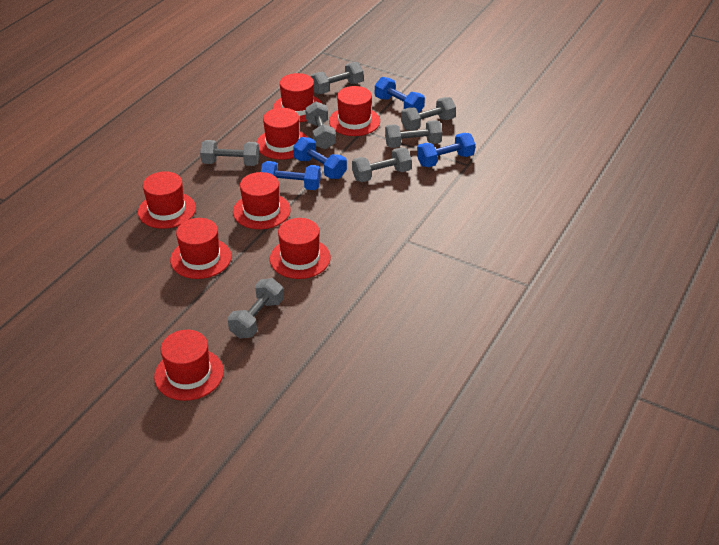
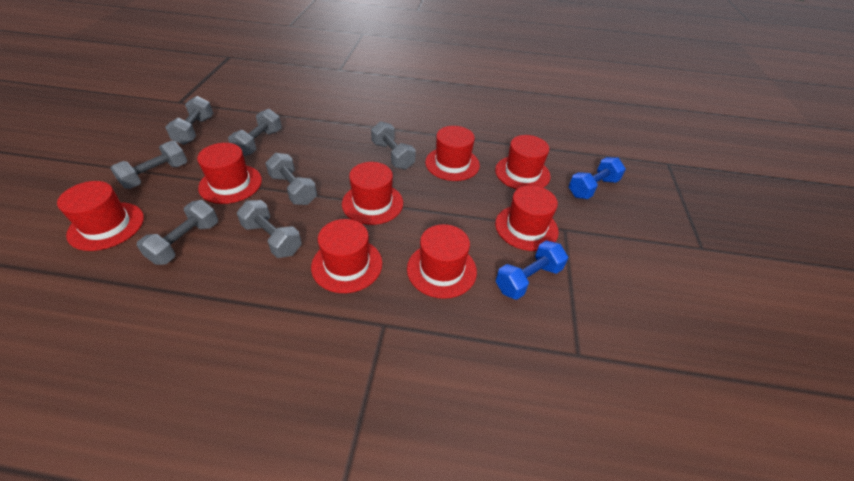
blue dumbbell: [261,161,321,190] [293,137,347,179] [375,77,425,113] [417,133,475,167] = 4 -> [496,240,568,300] [569,157,626,199] = 2

